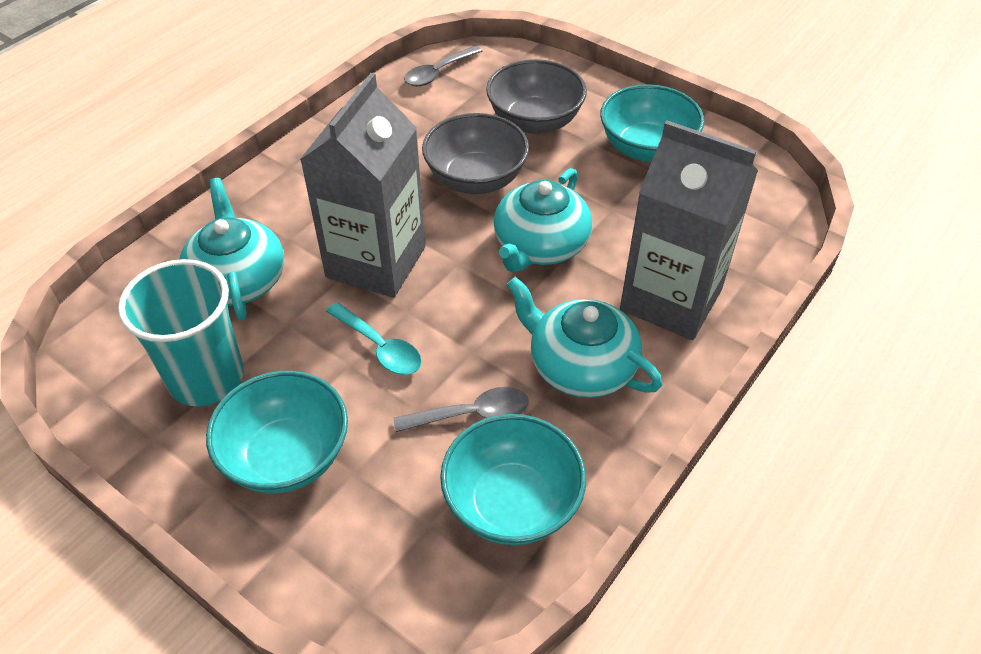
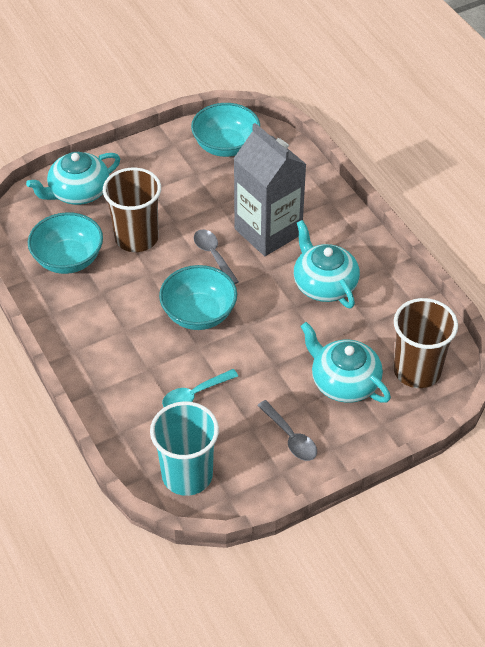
brown cup: none = 0 -> [103,167,161,252] [393,298,458,388] = 2
grey bowl: [422,113,529,194] [486,59,587,134] = 2 -> none = 0
grey carton: [300,73,426,298] [620,120,758,340] = 2 -> [233,123,307,256] = 1

